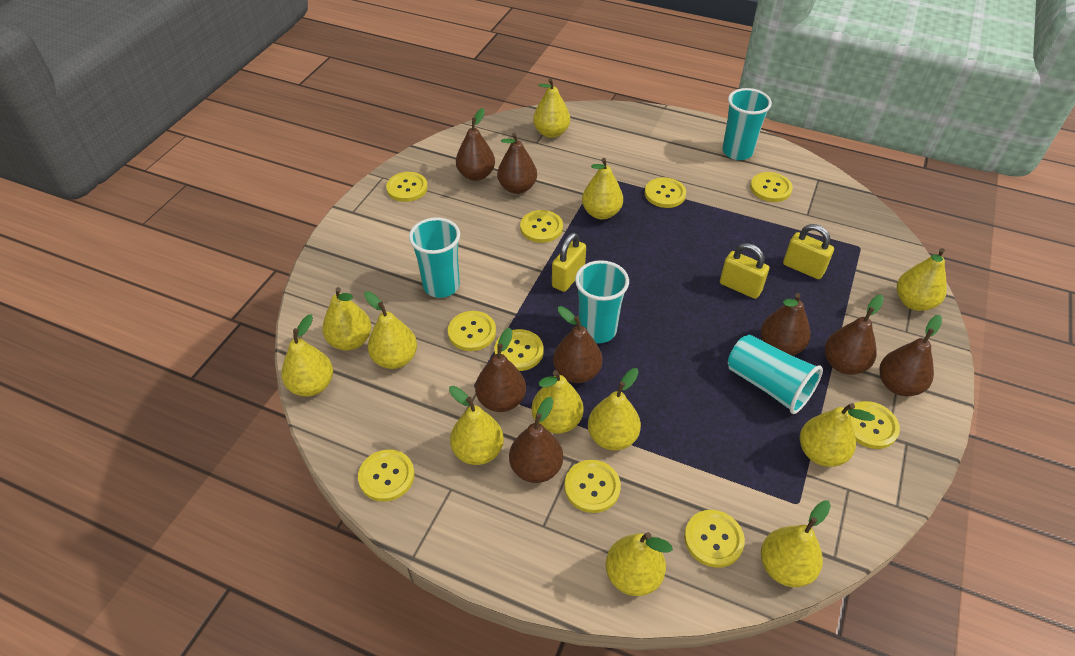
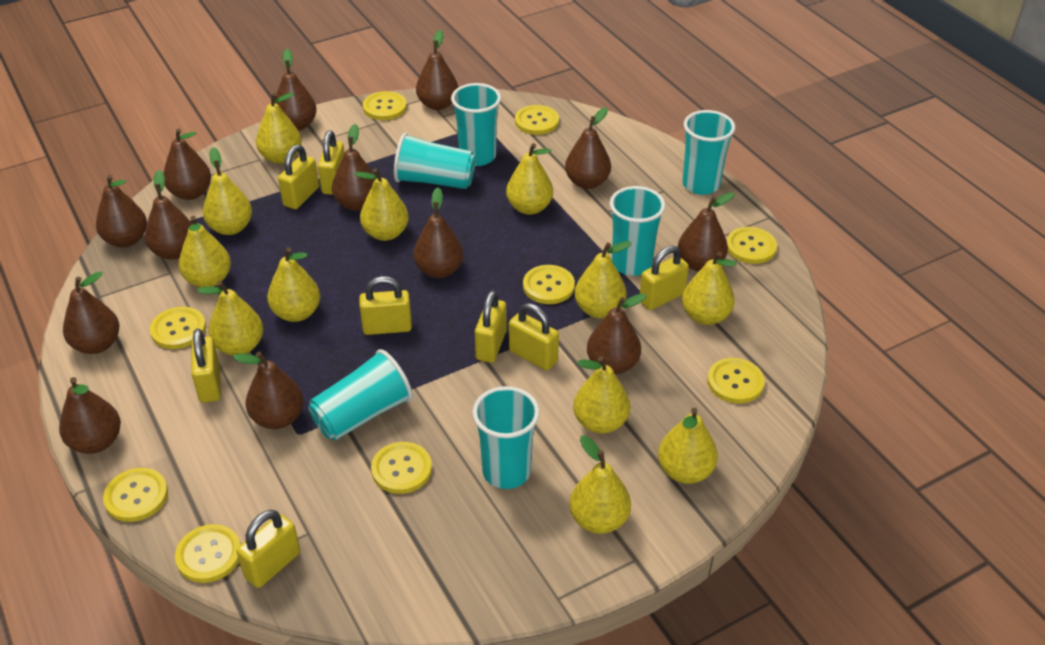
brown pear: [456,108,495,181] [475,328,526,412] [497,133,537,194] [509,397,563,483] [553,306,602,383] [761,293,811,356] [825,295,884,375] [879,315,942,396] = 8 -> [59,377,121,454] [63,272,120,354] [96,175,147,247] [145,170,192,259] [163,128,211,200] [233,351,304,429] [274,49,317,131] [332,124,377,211] [413,188,464,278] [416,30,458,110] [565,107,611,189] [587,293,647,375] [678,192,735,272] = 13
turquoise cup: [409,217,460,298] [575,260,629,343] [722,88,772,160] [728,335,823,414] = 4 -> [308,349,413,441] [394,133,476,189] [451,83,501,166] [472,386,540,489] [610,186,665,276] [682,110,735,195] = 6
yellow button: [358,449,415,502] [386,172,428,202] [448,311,496,351] [494,329,543,371] [520,210,563,243] [564,460,621,513] [645,177,686,208] [684,510,745,568] [750,172,793,202] [851,401,900,449] = 10 -> [103,468,168,522] [150,307,206,349] [175,524,241,583] [363,91,407,120] [371,442,432,494] [515,105,559,135] [523,265,575,304] [707,358,765,404] [727,227,777,264] = 9
yellow padlock: [552,233,586,292] [720,243,769,299] [783,224,834,279] = 3 -> [191,329,221,403] [237,510,300,588] [278,145,319,209] [318,130,345,195] [359,276,412,335] [475,290,507,363] [509,303,559,370] [640,246,689,310] = 8

